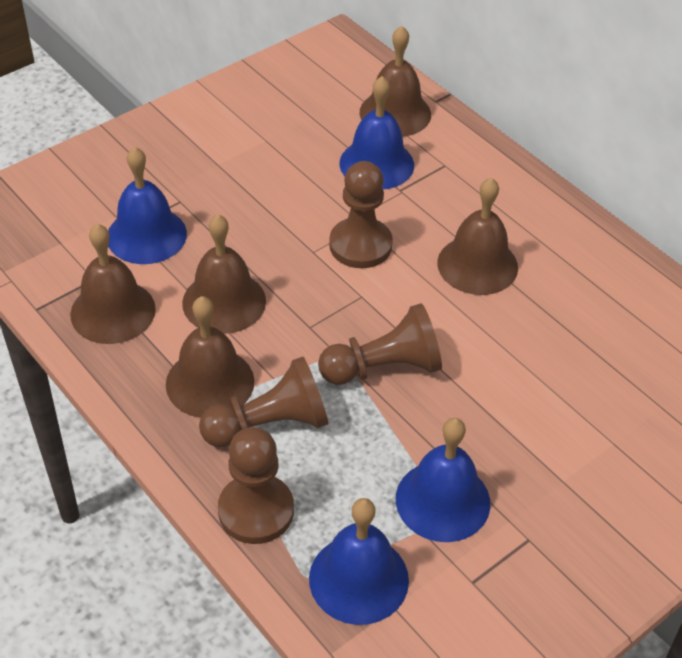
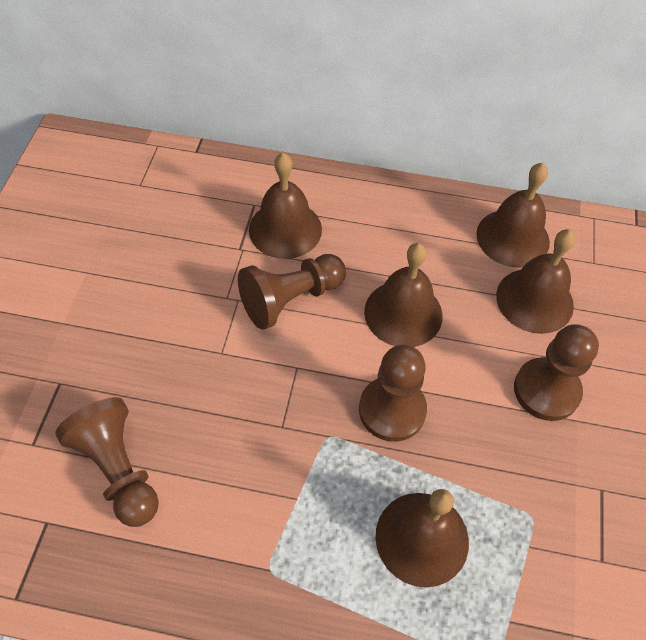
blue bell: [108,147,187,264] [309,498,409,625] [339,76,414,189] [396,418,490,542] = 4 -> none = 0

